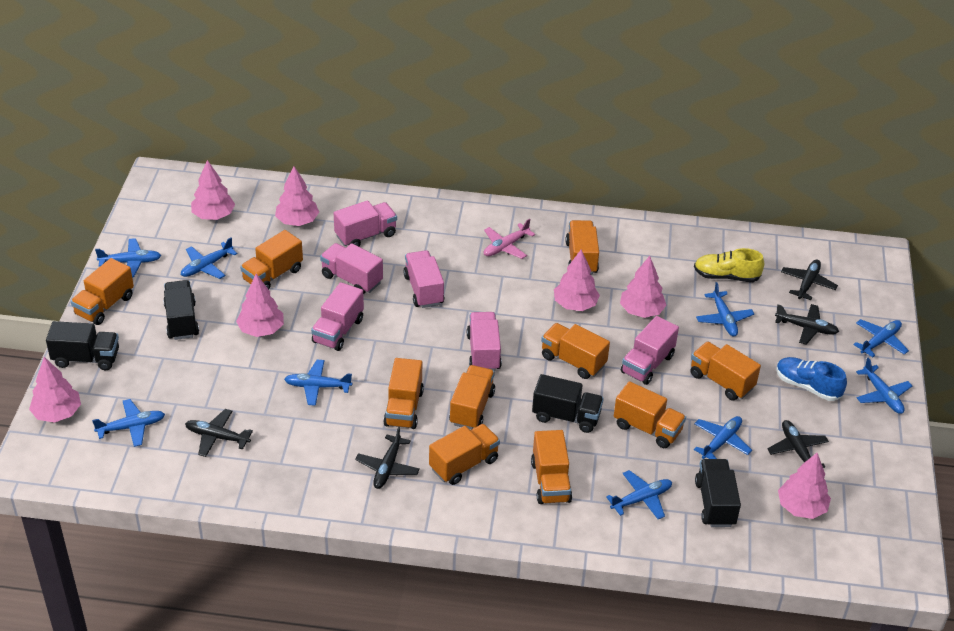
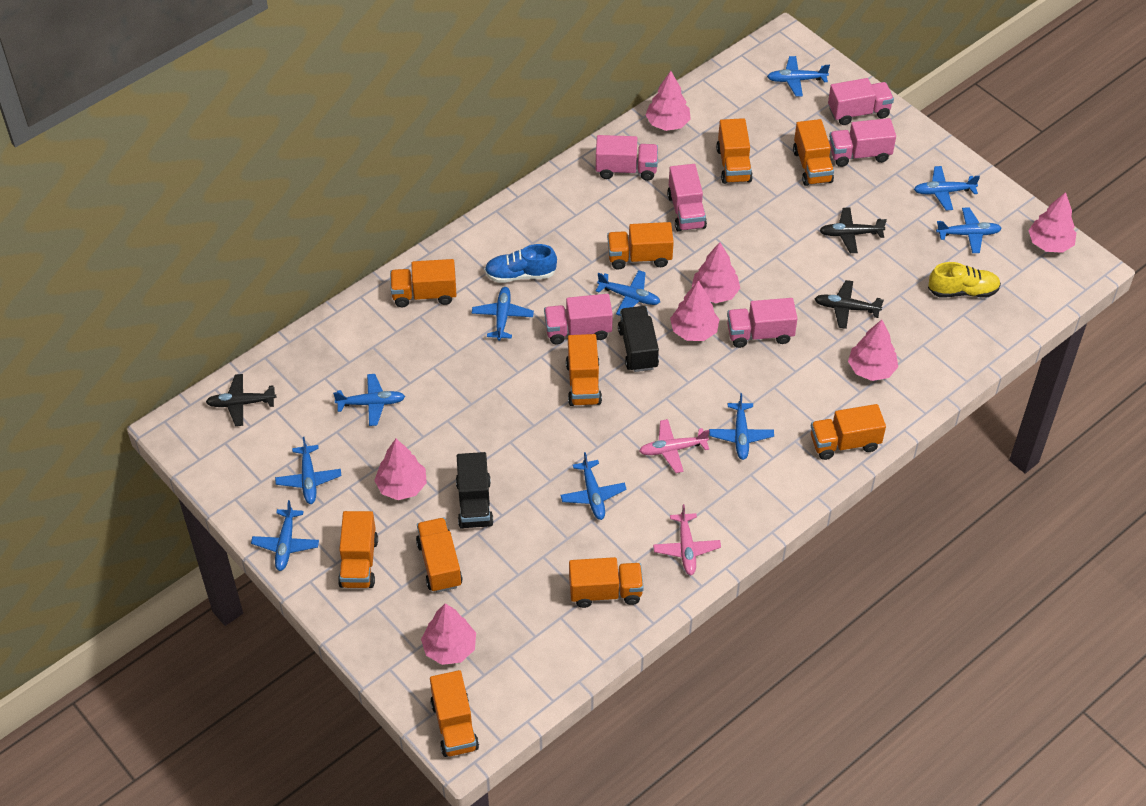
black plane: [185,409,253,457] [355,427,420,489] [767,420,829,468] [775,304,839,345] [781,259,838,300] = 5 -> [206,374,276,426] [815,280,884,329] [819,208,887,253] = 3
black truck: [46,321,119,370] [163,280,199,340] [532,374,604,433] [695,459,741,527] = 4 -> [456,452,494,528] [618,306,659,372] = 2
blue plane: [92,399,165,447] [95,238,161,277] [181,237,238,279] [284,360,352,406] [606,470,672,519] [694,416,752,459] [696,282,754,336] [853,319,909,357] [856,358,912,414] = 9 -> [251,500,319,571] [275,437,341,504] [333,374,405,426] [472,287,534,341] [560,452,627,520] [596,270,660,316] [709,393,774,460] [767,56,830,97] [914,166,980,210] [936,207,1002,253] = 10
pink plane: [484,219,535,259] = 1 -> [639,419,709,473] [653,504,721,575] = 2

